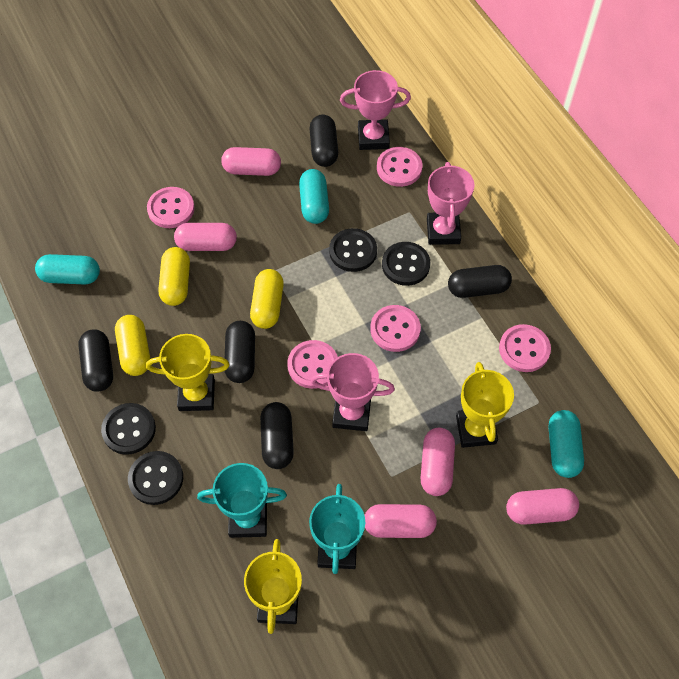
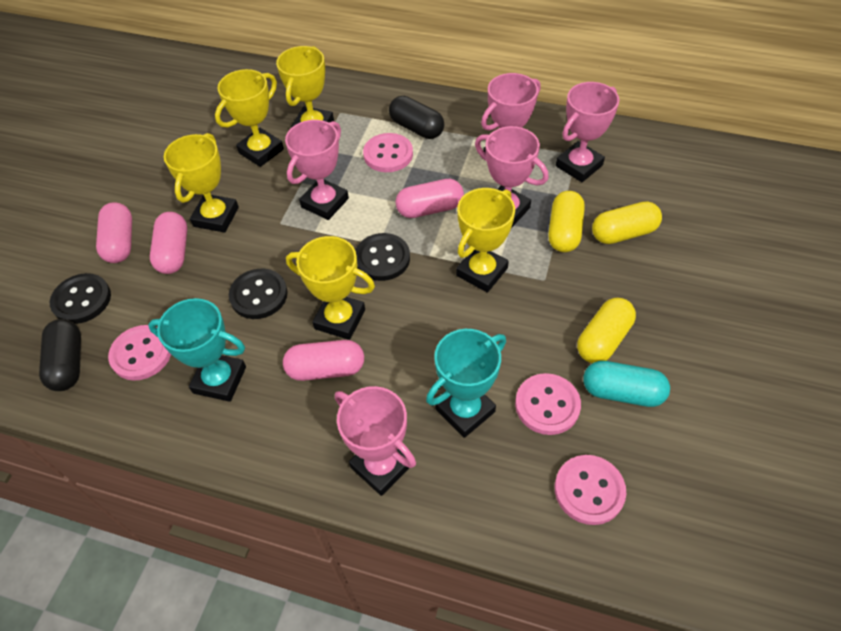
black button: [101,403,156,455] [128,451,183,505] [329,228,377,272] [382,242,430,286] = 4 -> [50,273,111,324] [229,269,288,319] [355,233,410,281] = 3
black capsule: [78,329,113,392] [225,321,255,383] [260,402,294,469] [310,114,338,167] [448,265,512,298] = 5 -> [39,319,81,391] [389,96,445,139] = 2
pink button: [147,187,195,228] [287,340,338,389] [370,305,421,352] [377,147,422,187] [499,324,551,372] = 5 -> [108,325,171,381] [363,133,413,172] [515,373,581,435] [555,455,626,525] = 4
pink capsule: [174,223,237,251] [221,147,281,176] [365,504,437,538] [421,428,455,496] [506,488,579,525] = 5 -> [96,202,132,263] [150,212,187,274] [283,340,364,381] [395,179,464,218] = 4
pink trophy: [311,353,395,431] [340,70,411,150] [427,162,474,245] = 3 -> [285,120,349,220] [335,386,416,496] [475,126,549,228] [481,73,541,154] [556,82,619,182] = 5
turquoise capsule: [35,254,100,284] [299,169,329,224] [548,410,584,478] = 3 -> [583,361,670,407] = 1
yellow trophy: [146,334,230,411] [244,539,302,634] [456,362,514,448] = 3 -> [164,133,239,233] [215,69,284,167] [276,46,334,128] [286,236,375,340] [456,188,515,293] = 5

